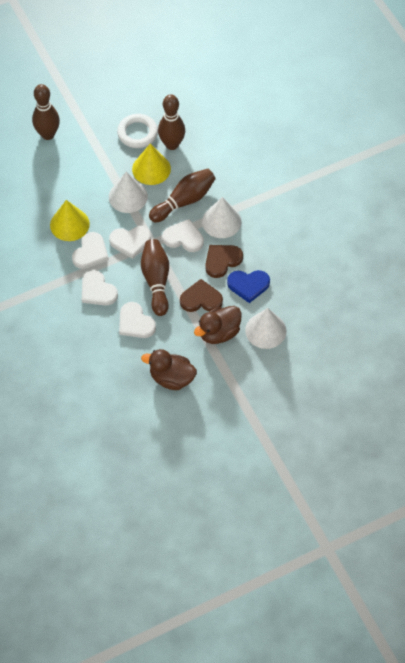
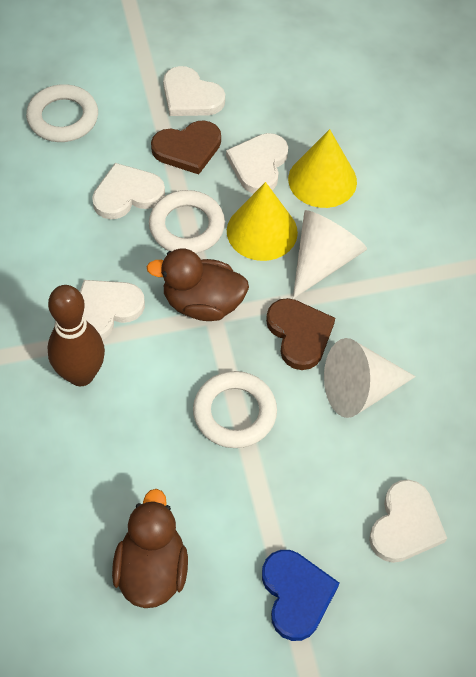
brown bowling pin: [32,84,60,140] [141,239,169,316] [149,169,216,223] [158,94,185,150] = 4 -> [47,285,105,386] = 1
white cone: [109,172,148,213] [202,197,241,238] [245,308,287,349] = 3 -> [293,210,367,299] [324,338,416,418] = 2
white ring: [117,114,158,148] = 1 -> [26,84,98,142] [149,190,225,254] [193,371,277,448] = 3

